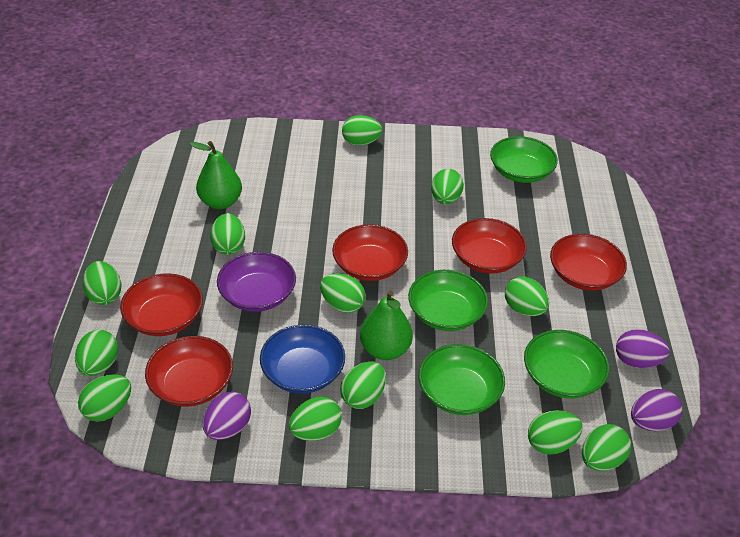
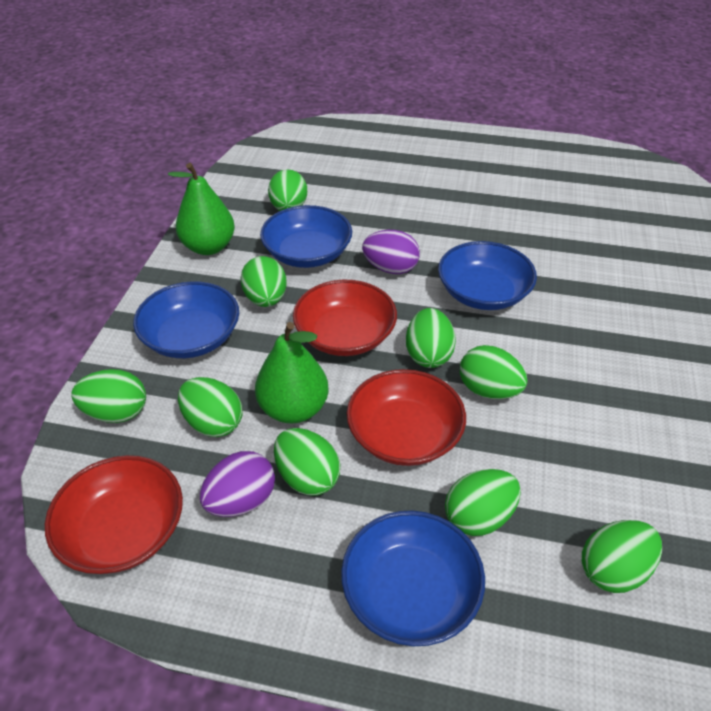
blue bowl: [260,325,345,394] = 1 -> [133,281,239,358] [260,205,352,268] [341,510,485,646] [438,241,537,310] = 4
green bowl: [408,270,488,331] [419,344,505,415] [490,136,558,183] [524,330,610,398] = 4 -> none = 0
green egg: [75,330,118,376] [78,374,131,422] [83,261,121,305] [210,213,245,255] [289,396,342,441] [320,273,366,313] [340,362,386,409] [342,115,382,146] [431,169,464,204] [505,277,549,316] [528,410,583,455] [582,424,631,471] = 12 -> [71,369,146,423] [178,377,243,437] [240,256,287,307] [268,169,307,211] [274,428,341,496] [406,308,456,368] [445,469,521,536] [460,345,528,399] [582,520,662,593] = 9
purple bowl: [217,252,296,312] = 1 -> none = 0
purple egg: [203,392,251,440] [616,329,670,368] [631,389,682,431] = 3 -> [200,451,275,517] [362,230,420,274] = 2
red bowl: [120,273,203,336] [145,336,233,407] [332,224,408,281] [452,218,527,274] [550,234,627,291] = 5 -> [45,455,183,574] [293,280,397,356] [347,369,466,466] = 3

